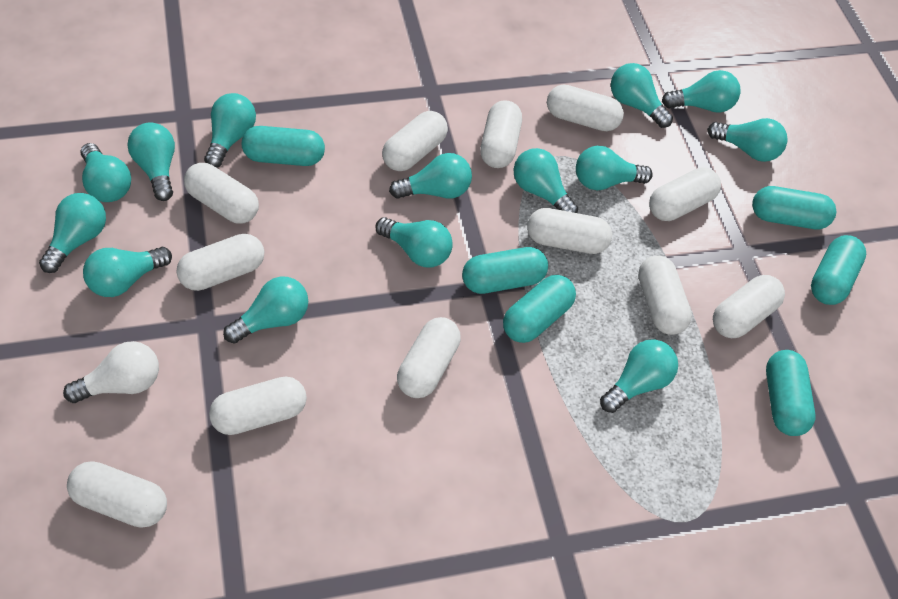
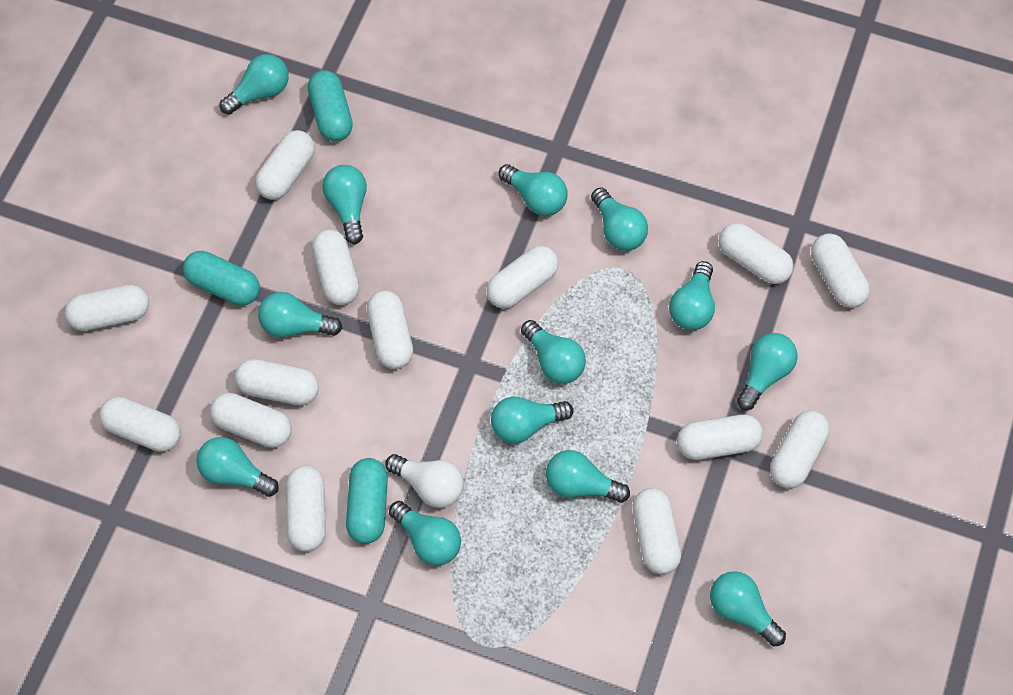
turquoise capsule: [242,126,325,166] [462,247,548,294] [503,275,576,343] [752,186,836,229] [766,350,815,436] [811,235,866,305] = 6 -> [183,251,260,305] [308,70,353,142] [346,458,388,544] = 3
turquoise light bulb: [39,193,106,273] [80,143,131,202] [83,247,172,297] [128,123,175,201] [204,93,256,168] [223,277,308,344] [375,217,453,267] [389,153,472,199] [514,148,578,213] [576,146,653,190] [600,339,678,413] [611,63,673,128] [662,70,741,113] [707,118,788,162] = 14 -> [196,437,279,497] [220,54,289,115] [258,292,342,337] [322,165,367,244] [389,501,461,565] [491,396,573,444] [498,164,567,216] [521,320,586,384] [546,450,630,503] [591,188,648,251] [669,261,715,330] [710,571,786,647] [737,333,798,410] = 13
white capsule: [67,461,167,528] [176,234,264,291] [184,163,259,224] [209,377,307,435] [382,111,448,171] [397,317,461,398] [480,100,522,168] [527,208,612,254] [547,85,624,131] [638,255,692,335] [649,168,721,221] [713,275,785,338] = 12 -> [64,285,149,331] [99,397,181,452] [210,393,292,448] [235,359,319,405] [255,130,315,200] [286,466,326,552] [312,229,359,305] [367,291,413,369] [486,246,559,309] [633,488,681,574] [677,414,763,460] [719,223,794,284] [770,411,830,489] [811,233,870,308] = 14

